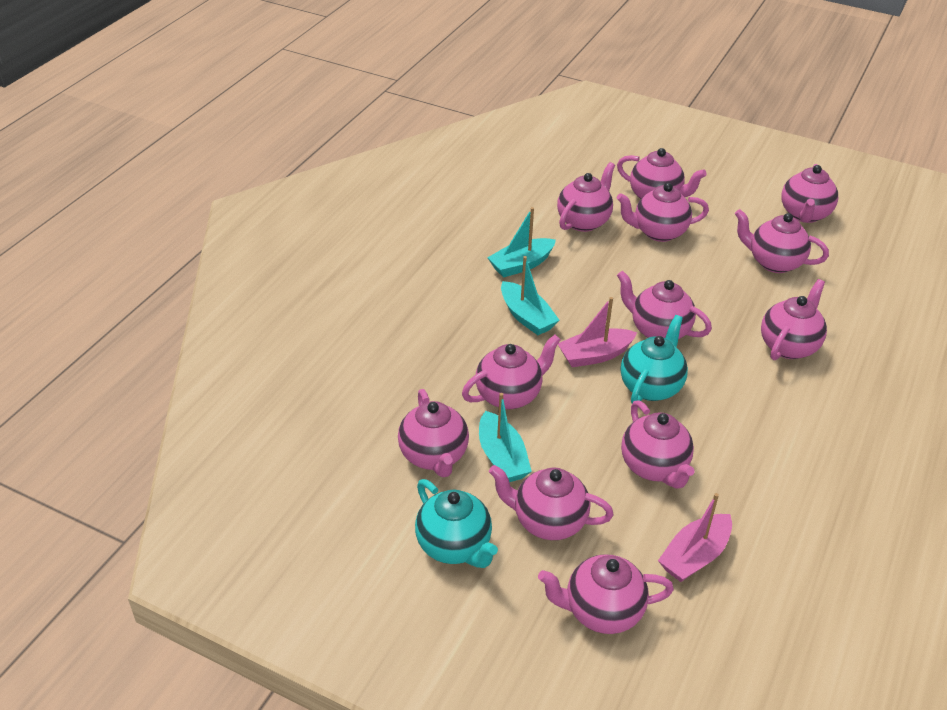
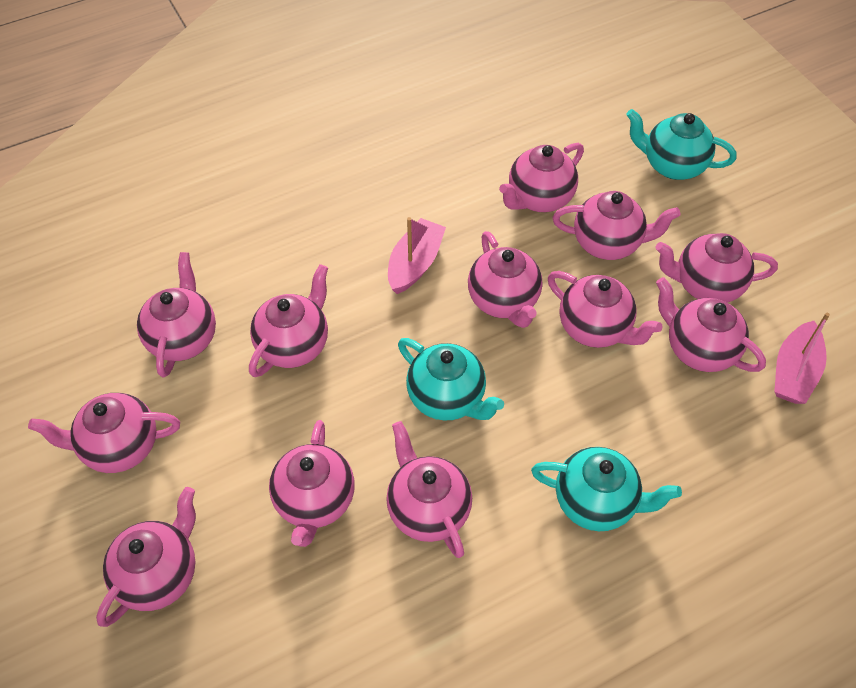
turquoise boat: [479,393,532,482] [487,207,556,278] [501,256,559,335] = 3 -> none = 0
turquoise teapot: [415,479,498,568] [621,315,688,403] = 2 -> [398,338,504,420] [531,447,682,531] [626,109,736,180] = 3

